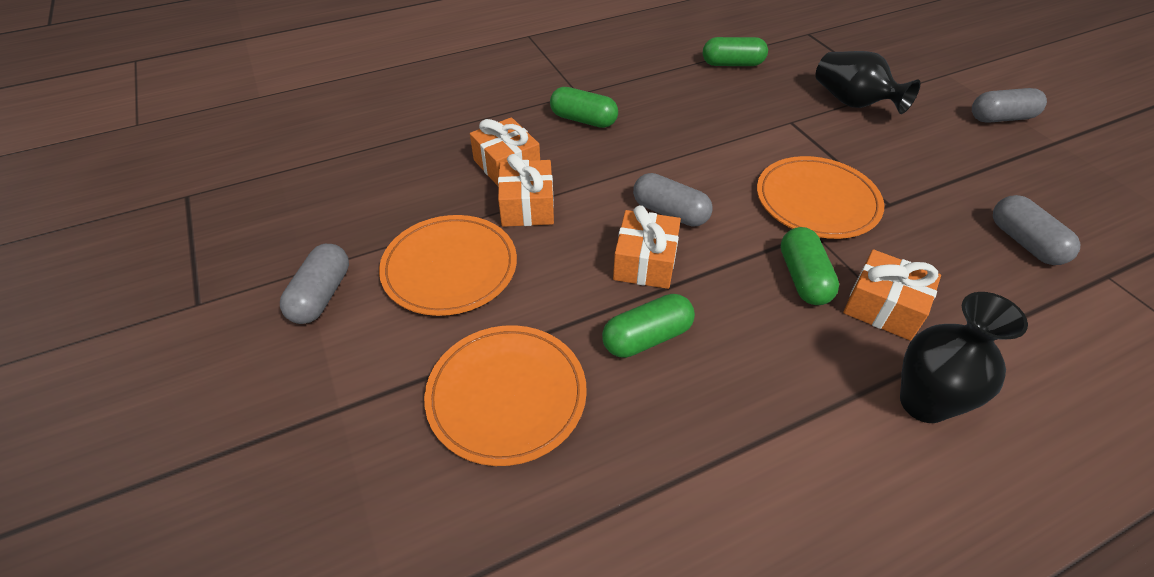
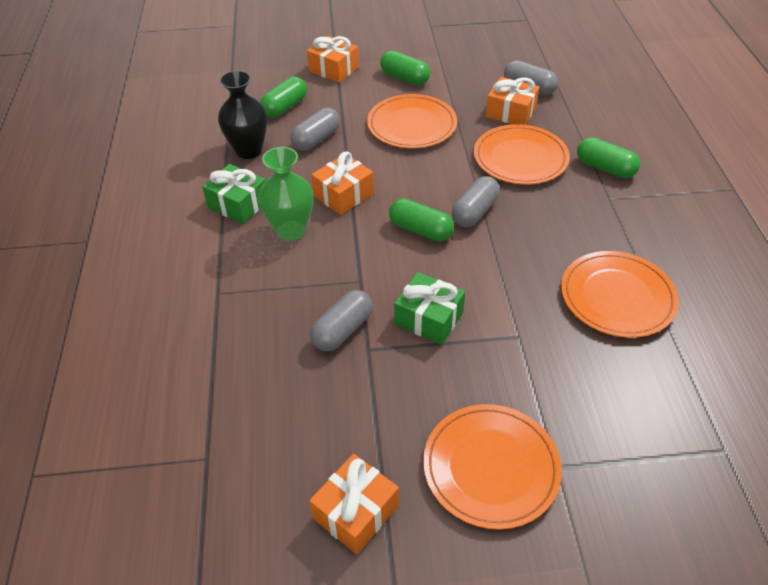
black vase: [815,51,920,114] [900,292,1028,423] = 2 -> [218,70,267,159] = 1
green gift: none = 0 -> [202,164,266,224] [394,272,465,345] = 2
green vase: none = 0 -> [258,147,314,241] = 1
orange plate: [379,215,517,316] [424,325,587,466] [757,156,884,239] = 3 -> [367,94,457,149] [423,404,562,530] [474,124,570,185] [561,251,679,338] = 4

